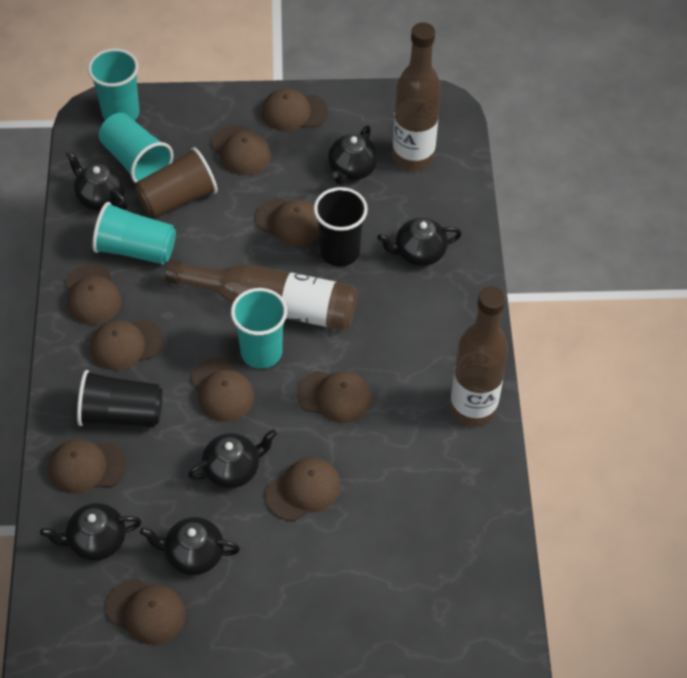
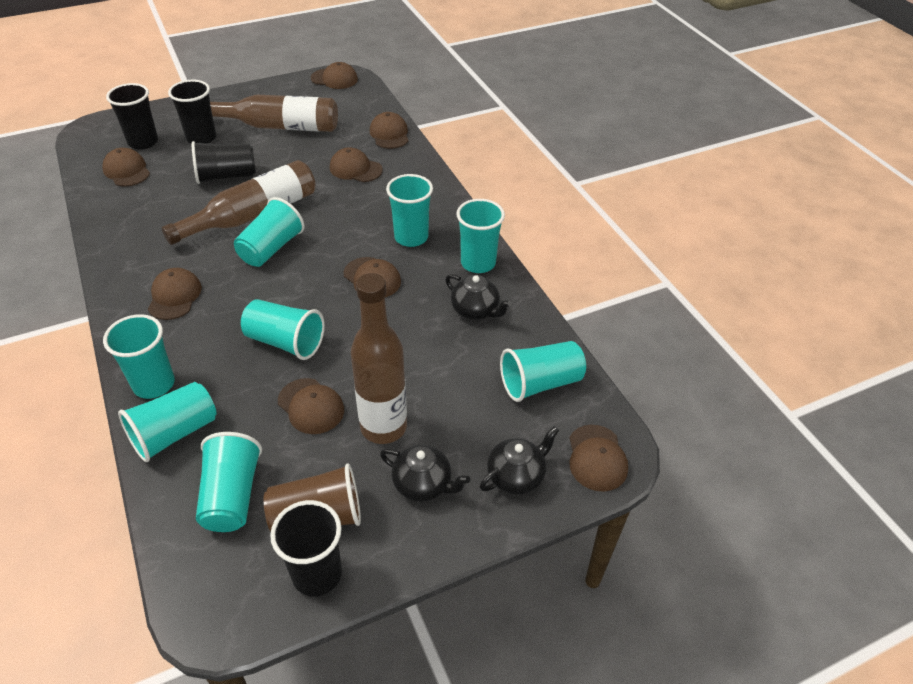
black cup: [77,370,163,428] [314,187,368,267] = 2 -> [106,83,158,149] [168,80,216,144] [192,141,256,184] [270,500,342,597] = 4
black teapot: [40,503,141,561] [66,150,128,211] [140,517,240,575] [188,429,277,488] [328,126,378,185] [377,218,462,266] = 6 -> [380,445,470,502] [445,274,512,320] [480,426,559,494] = 3
brown cap: [49,439,127,494] [65,264,122,325] [90,319,164,371] [106,578,186,645] [191,358,254,422] [211,125,271,175] [256,198,319,246] [262,88,328,131] [265,457,341,521] [297,371,372,423] = 10 -> [102,148,150,187] [148,268,202,320] [278,378,344,434] [311,62,358,89] [330,147,383,182] [344,257,401,297] [370,112,409,149] [569,425,628,492] = 8
turquoise cup: [88,49,140,120] [92,202,176,264] [99,113,173,183] [231,288,287,368] = 4 -> [103,314,175,399] [118,382,216,462] [196,432,262,532] [234,197,304,267] [241,299,325,360] [386,174,433,247] [456,199,505,273] [500,341,586,402] = 8

